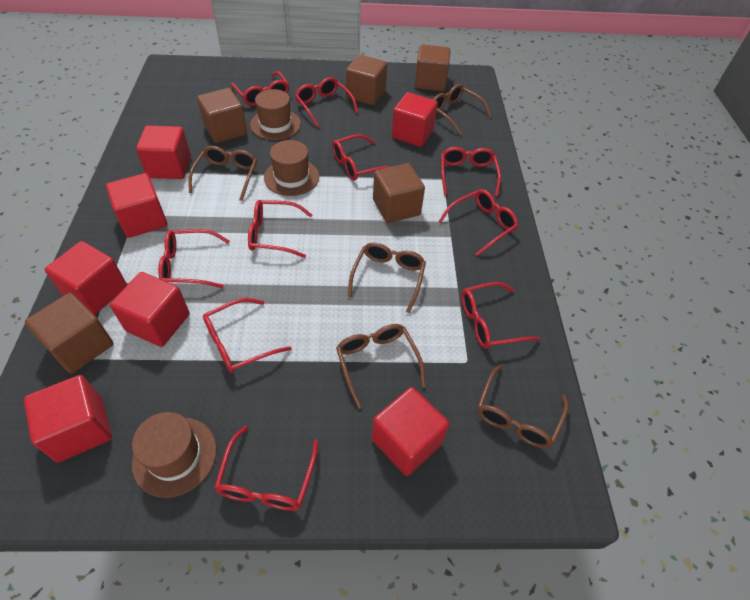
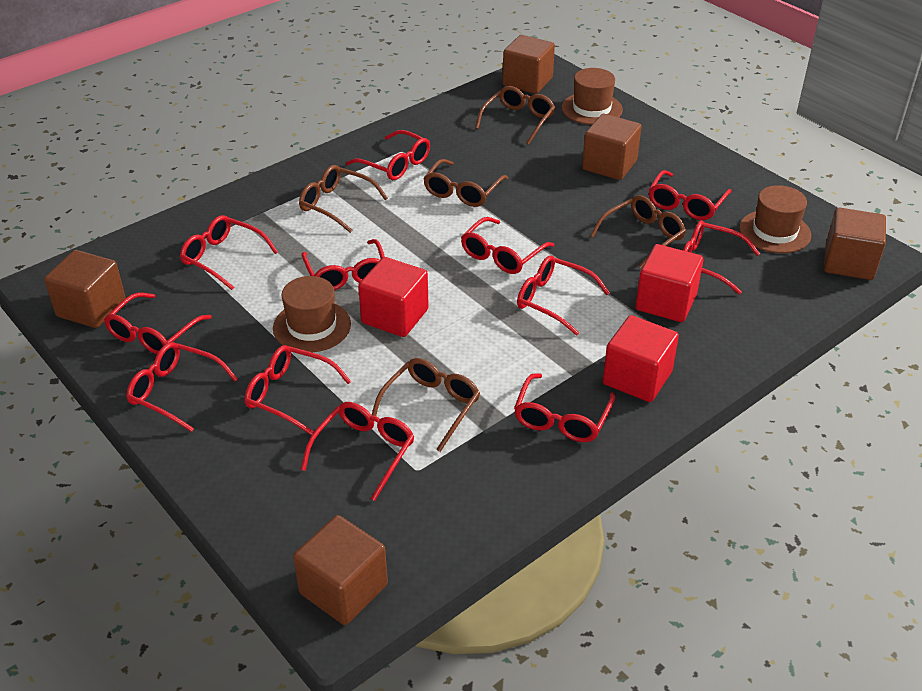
red cube: [24,375,112,462] [45,241,127,315] [106,173,167,238] [110,272,190,347] [136,125,191,179] [372,387,450,476] [392,92,438,147] = 7 -> [358,257,429,337] [603,315,679,402] [635,244,703,322] = 3
red glasses: [158,229,230,288] [203,298,291,373] [214,426,318,511] [231,71,289,106] [248,200,312,258] [295,77,358,127] [332,134,390,181] [439,189,518,256] [441,147,501,197] [462,282,540,349] = 10 -> [104,293,212,354] [126,342,238,432] [180,215,278,290] [245,345,351,435] [301,239,385,290] [301,402,415,501] [346,130,430,180] [461,217,554,274] [514,373,615,442] [517,256,610,336] [649,170,732,220] [683,220,760,294] = 12

